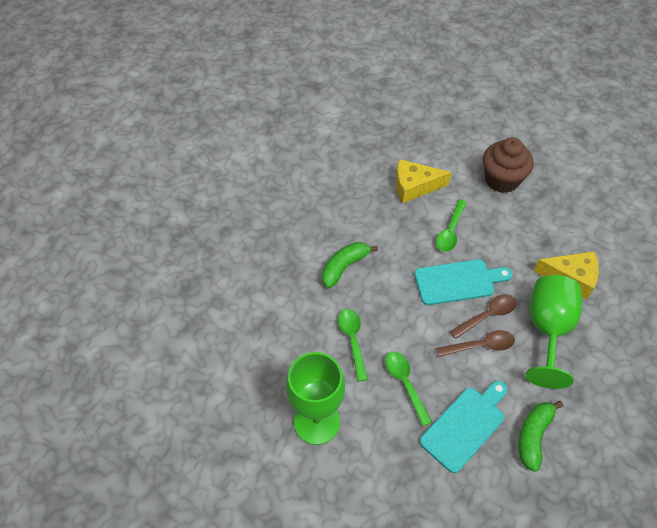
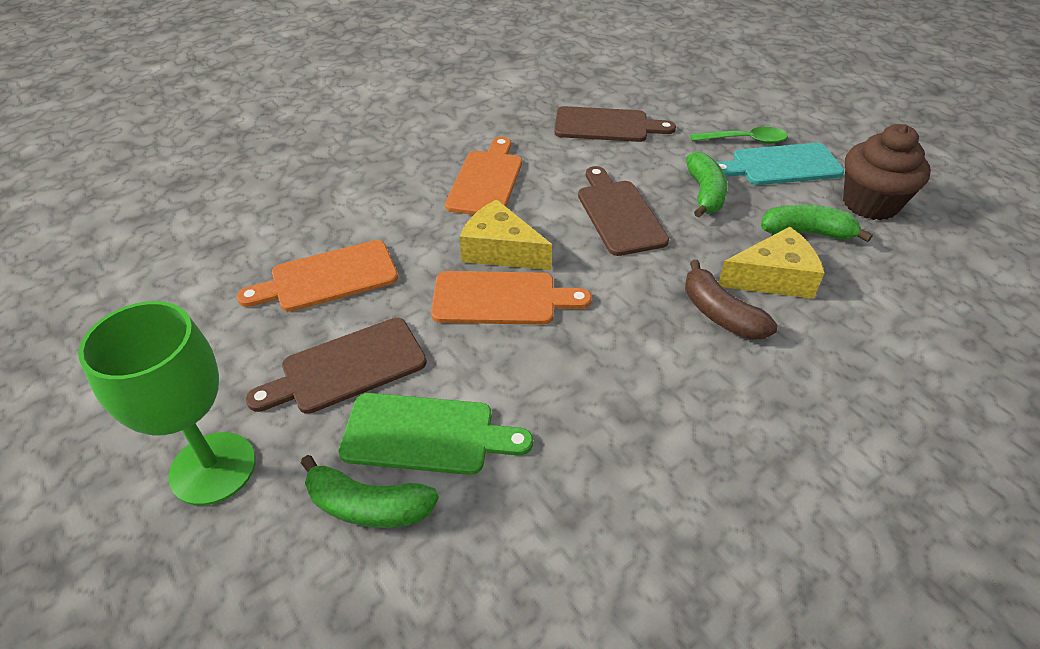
brown banana: none = 0 -> [685,260,778,340] = 1
brown cutting board: none = 0 -> [246,318,427,414] [554,106,676,142] [578,166,669,256] = 3
brown spoon: [436,330,515,357] [450,294,517,339] = 2 -> none = 0
green banana: [322,242,378,288] [518,401,563,472] = 2 -> [301,455,439,528] [686,152,728,217] [761,205,873,242] = 3
green cutting board: none = 0 -> [339,393,533,475] = 1
green goblet: [286,352,345,445] [525,275,582,389] = 2 -> [78,301,256,505] = 1
green spoon: [338,309,368,382] [385,351,432,426] [436,199,467,252] = 3 -> [690,127,788,144] = 1
orange cutting board: none = 0 -> [237,240,398,312] [431,271,592,325] [445,137,522,215] = 3
turquoise cutting board: [414,259,512,305] [420,381,507,473] = 2 -> [716,143,844,185] = 1

